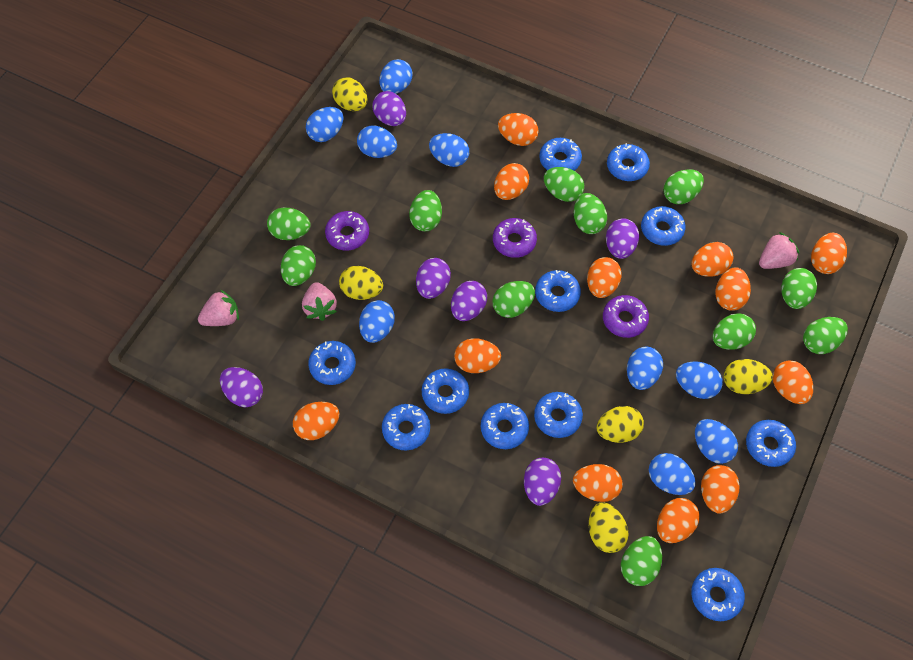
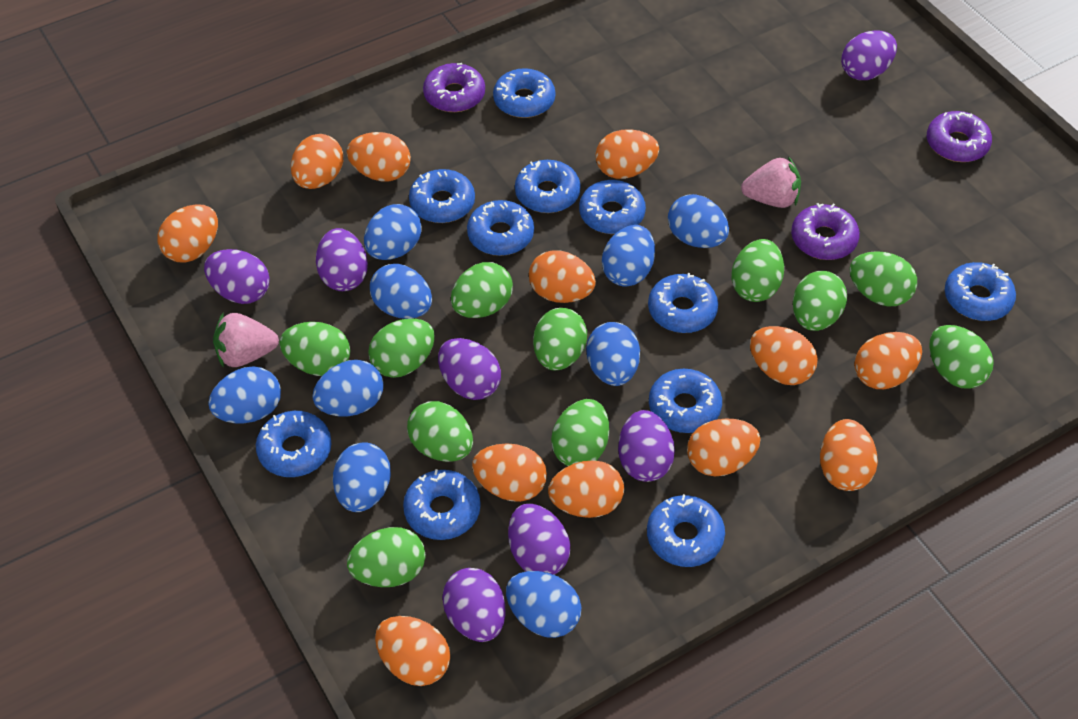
pink strawberry: [198,290,239,326] [302,282,337,321] [759,232,799,269] = 3 -> [213,313,279,368] [741,156,801,208] = 2
purple egg: [220,367,263,407] [372,91,406,126] [416,258,451,299] [451,281,487,321] [524,458,561,506] [606,218,639,259] = 6 -> [204,249,270,304] [316,228,368,291] [438,338,501,400] [442,568,506,642] [508,504,570,575] [618,410,675,482] [841,30,897,80] = 7
yellow egg: [332,77,368,111] [339,266,383,300] [589,502,629,553] [596,406,644,443] [724,359,773,394] = 5 -> none = 0

